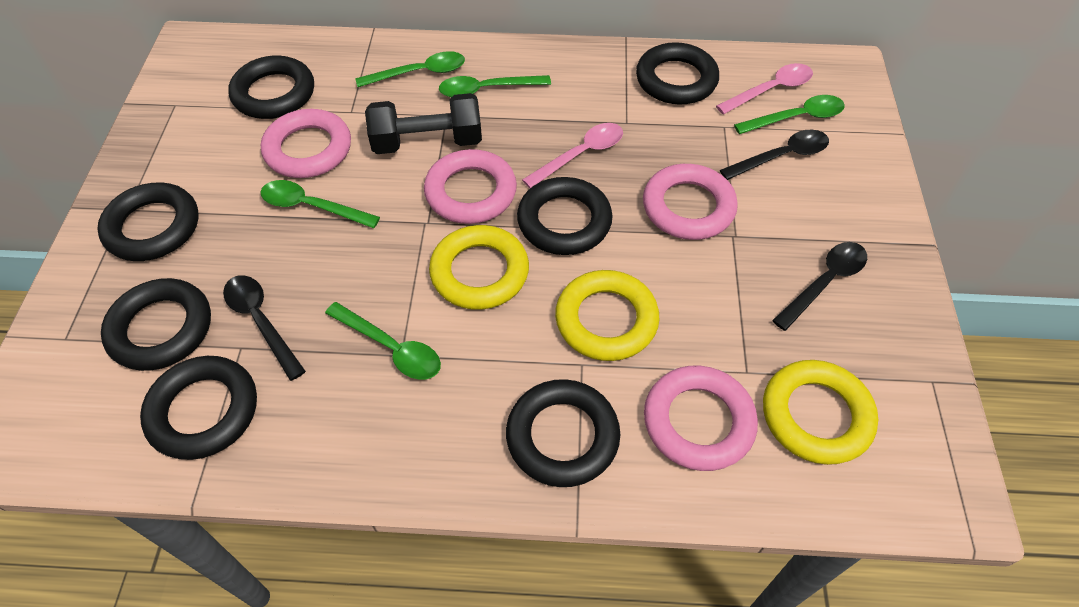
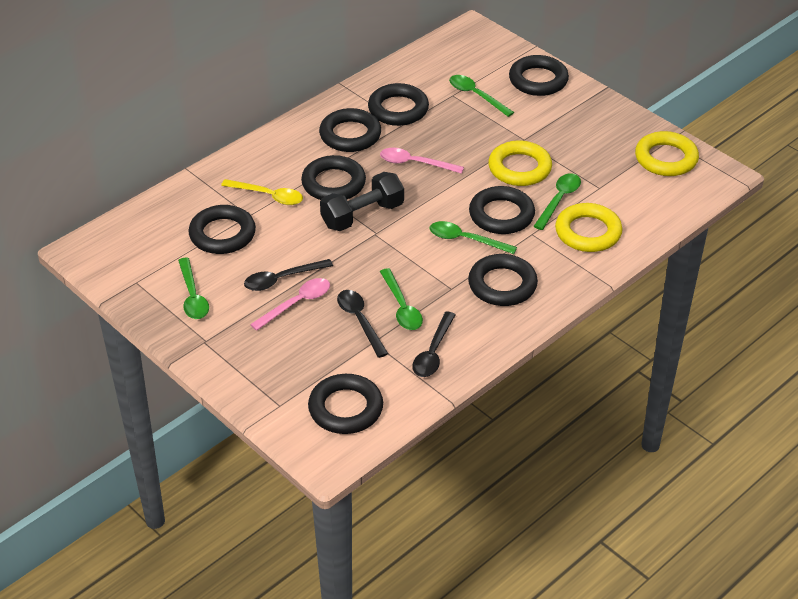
black ring: [97,182,198,261] [101,278,211,371] [140,356,257,460] [228,56,314,119] [506,379,620,487] [517,177,613,255] [636,42,719,105] = 7 -> [188,205,256,254] [301,155,366,200] [308,374,383,434] [319,108,381,152] [368,83,429,126] [468,254,538,306] [469,186,535,234] [509,55,569,96] = 8
pink ring: [261,109,351,178] [424,149,517,224] [643,164,738,240] [644,366,758,471] = 4 -> none = 0
yellow spoon: none = 0 -> [221,179,303,205] = 1

